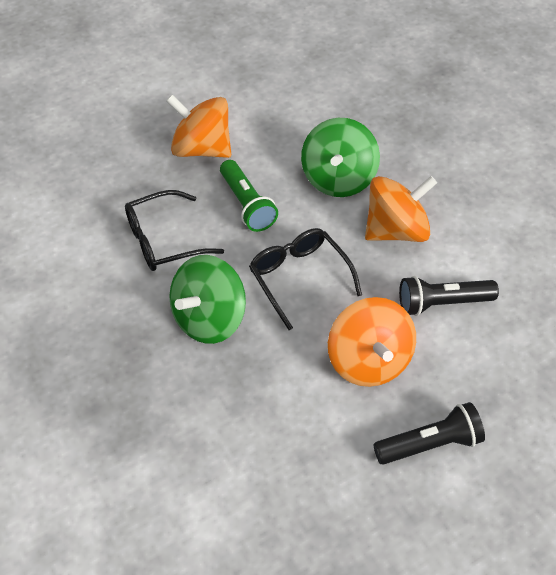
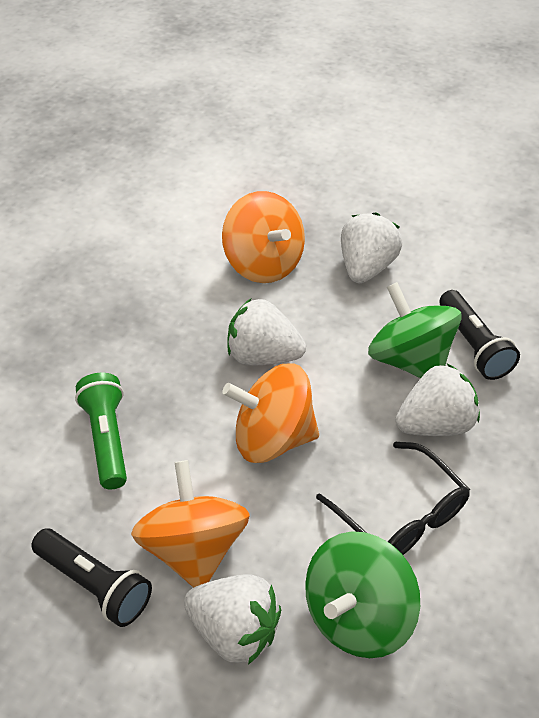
black glasses: [125,190,224,271] [249,228,362,330] = 2 -> [316,442,470,555] = 1
white strawberry: none = 0 -> [184,574,281,665] [228,298,306,366] [341,212,402,283] [395,364,480,436] = 4

